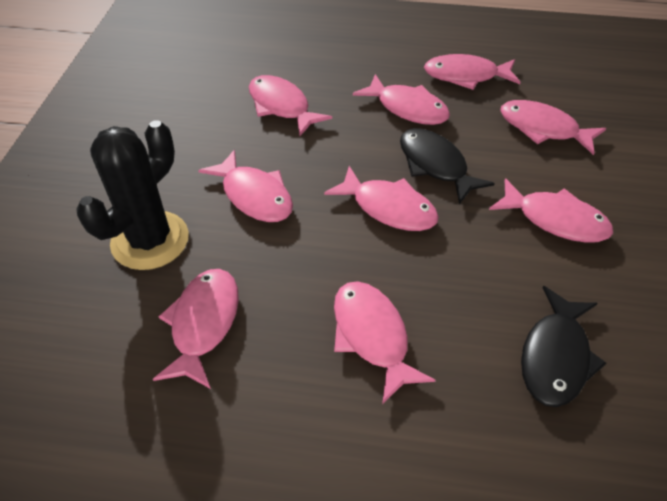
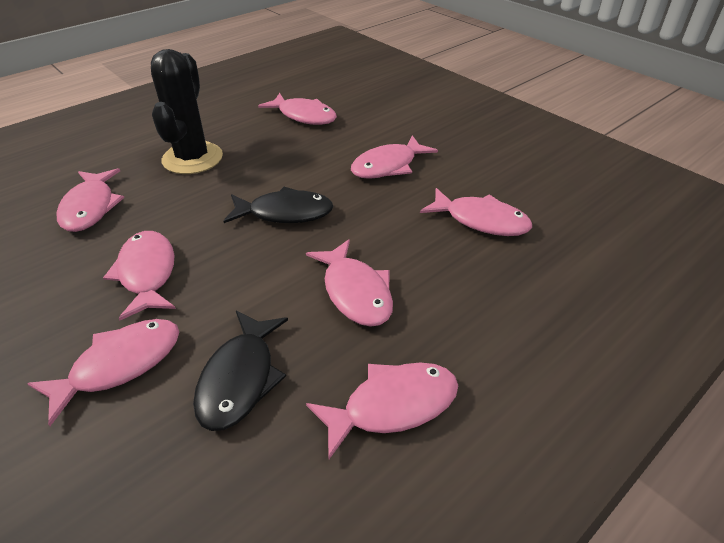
pink fish: [153,269,239,389] [198,150,293,222] [249,75,332,136] [324,166,439,231] [334,281,436,404] [353,74,450,125] [424,54,521,90] [489,178,613,243] [500,100,606,155] = 9 -> [27,319,179,426] [56,168,124,232] [103,231,176,320] [258,93,337,125] [306,239,393,327] [306,362,458,459] [351,135,438,179] [420,188,532,236] = 8

